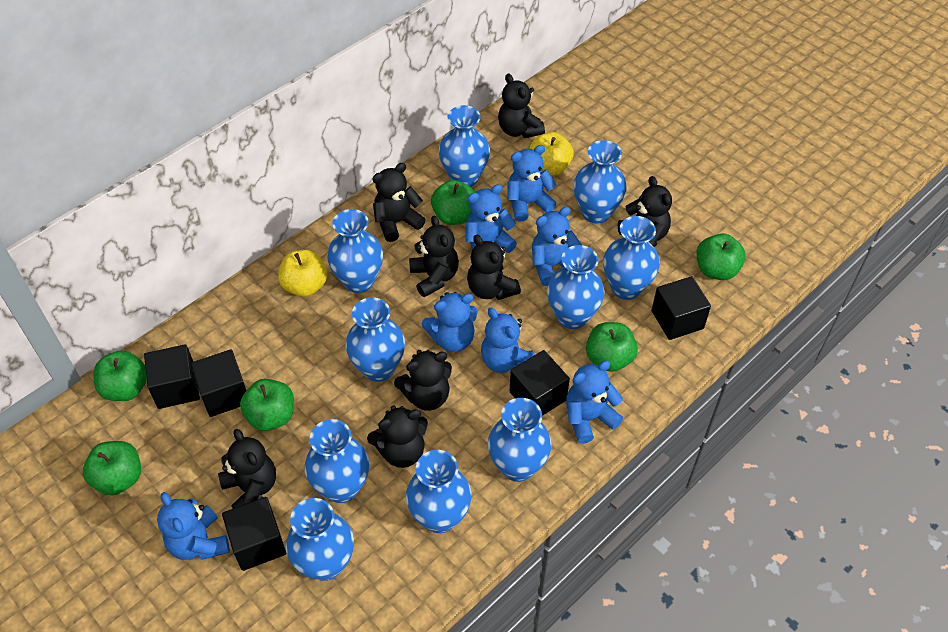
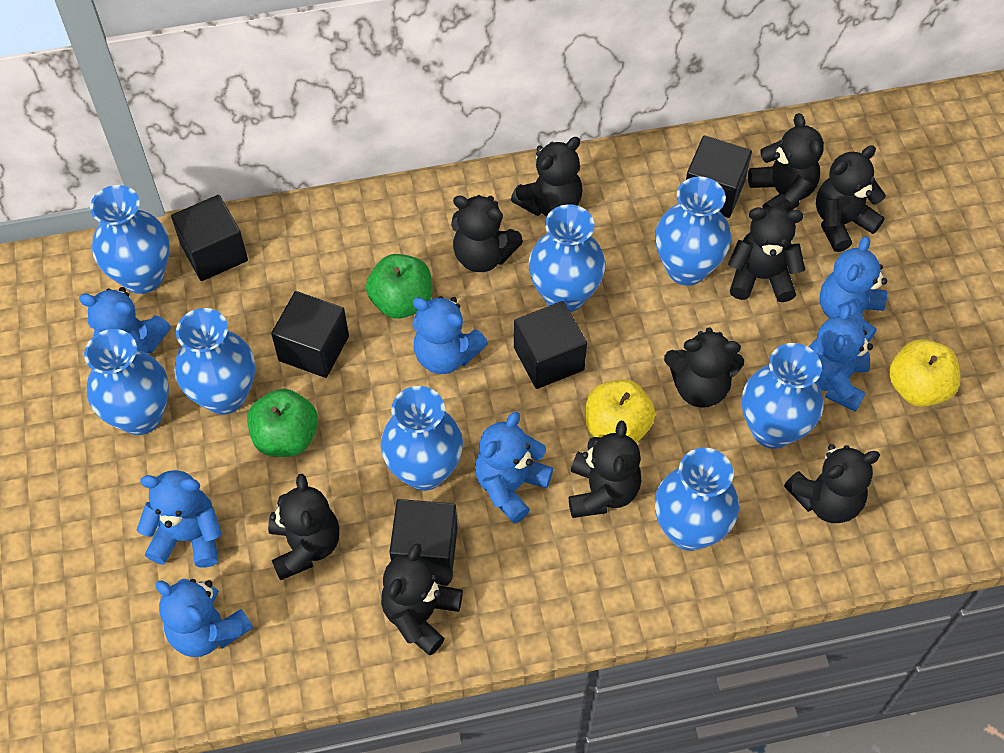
black teddy bear: [218,429,276,508] [367,405,428,468] [372,163,426,242] [394,350,452,411] [409,215,459,297] [467,234,521,300] [498,73,545,138] [618,176,672,247] = 8 -> [268,474,339,580] [381,543,463,656] [451,195,523,272] [511,137,583,217] [569,421,641,518] [664,327,744,408] [728,206,805,302] [748,113,824,212] [784,444,880,523] [816,145,886,252] = 10
blue vase: [286,498,354,581] [305,419,369,503] [327,209,383,293] [345,297,405,382] [406,450,471,533] [439,105,490,187] [488,398,551,482] [547,245,605,329] [573,140,627,223] [603,216,660,300] = 10 -> [84,329,169,435] [90,185,170,294] [174,308,255,415] [380,386,463,491] [529,204,605,312] [655,177,731,286] [655,448,739,551] [742,343,824,449] = 8
green apple: [83,441,141,495] [93,351,147,401] [240,379,294,431] [431,180,475,225] [586,322,638,372] [697,233,746,280] = 6 -> [247,389,318,457] [366,254,433,319] = 2

